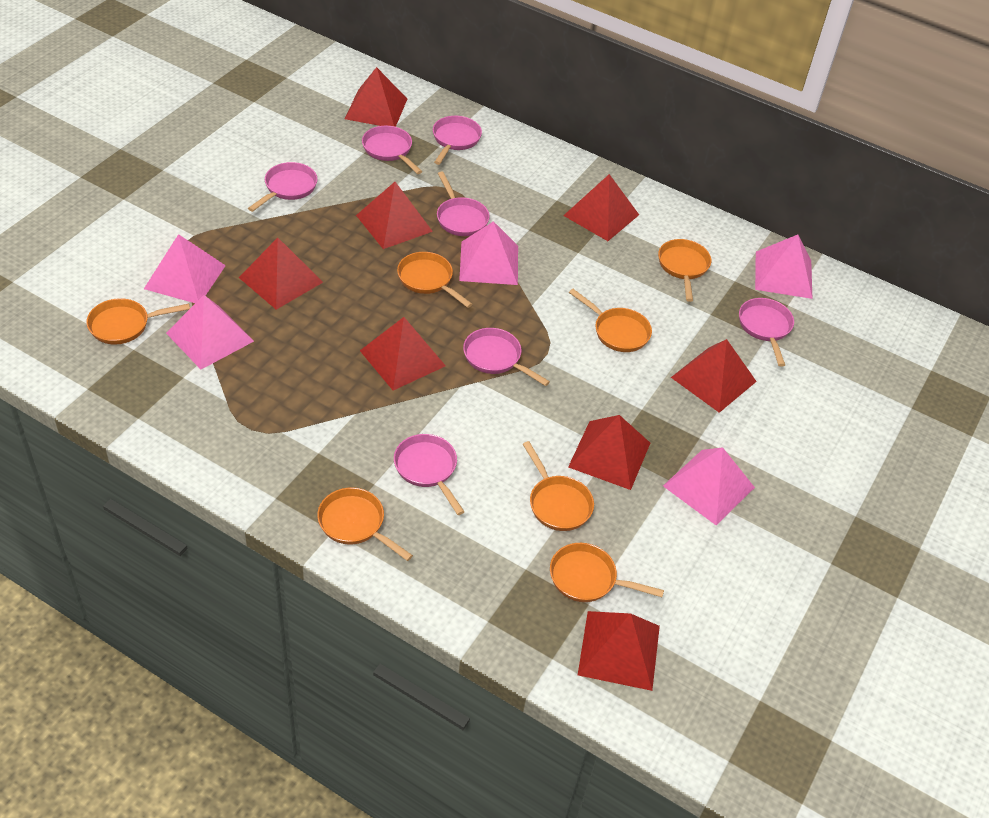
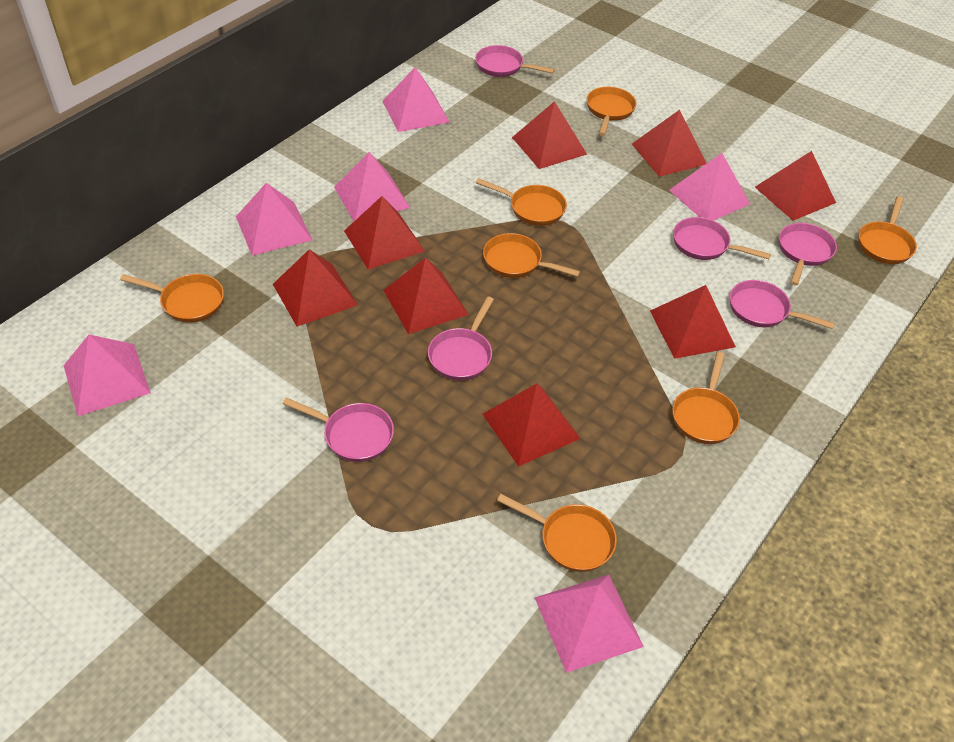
pink pan: [248,162,317,212] [362,126,422,174] [394,434,465,515] [433,116,482,165] [437,172,490,236] [463,328,550,386] [739,298,794,367] = 7 -> [283,397,394,462] [428,297,494,381] [475,45,555,77] [673,217,771,260] [730,280,835,329] [779,223,837,286] = 6
pink pyramid: [144,234,226,303] [166,295,254,369] [459,221,518,285] [663,447,755,525] [755,235,813,299] = 5 -> [63,335,151,416] [236,183,312,256] [334,152,410,221] [383,67,450,132] [535,575,644,673] [669,153,750,220] = 6

